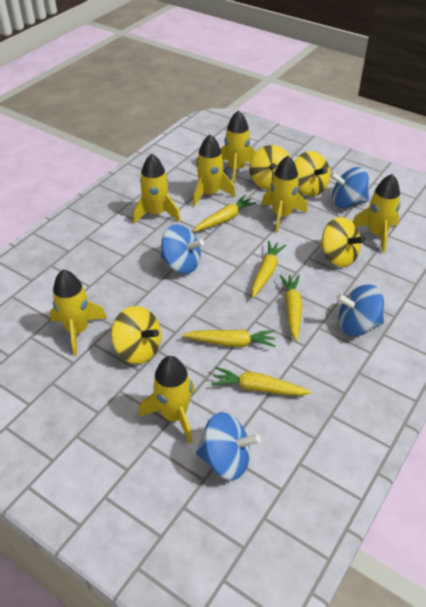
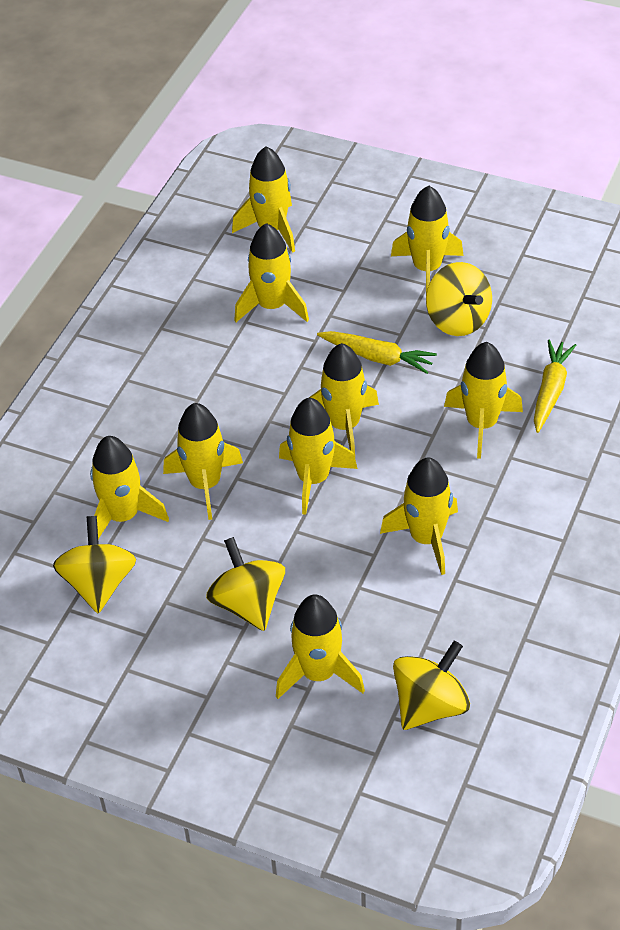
blue spinning top: [161,225,204,274] [196,412,261,480] [330,167,369,208] [336,285,384,336] = 4 -> none = 0
yellow carrot: [182,330,276,347] [194,195,257,232] [211,367,312,396] [251,241,286,298] [280,275,302,341] = 5 -> [317,331,437,374] [534,340,576,433] = 2
yellow rocket: [50,269,107,356] [133,153,181,223] [138,356,195,444] [193,134,236,206] [221,110,256,184] [262,156,307,233] [352,174,400,253] = 7 -> [90,436,169,539] [163,403,243,520] [232,146,295,253] [234,223,309,322] [276,594,365,699] [279,398,358,515] [309,343,379,456] [380,458,458,575] [391,186,464,293] [444,342,523,459] = 10

